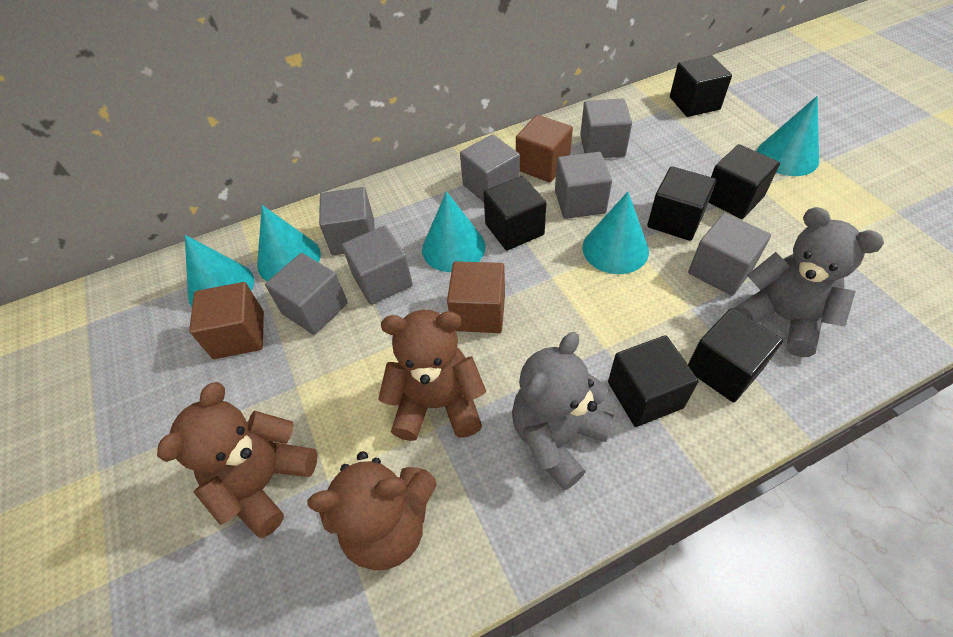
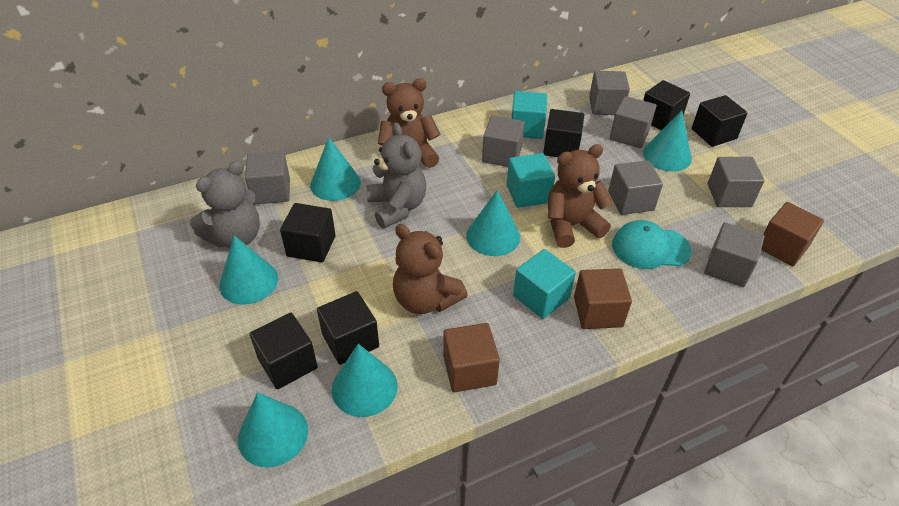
turquoise cap: none = 0 -> [612,220,691,269] = 1
turquoise cone: [185,235,254,307] [257,205,321,281] [422,191,486,272] [582,192,649,274] [757,96,819,176] = 5 -> [219,235,278,305] [238,392,308,467] [310,137,361,201] [332,344,397,417] [466,190,520,256] [643,110,692,171] = 6
turquoise cube: none = 0 -> [507,153,555,208] [511,91,547,139] [513,249,576,319] = 3

